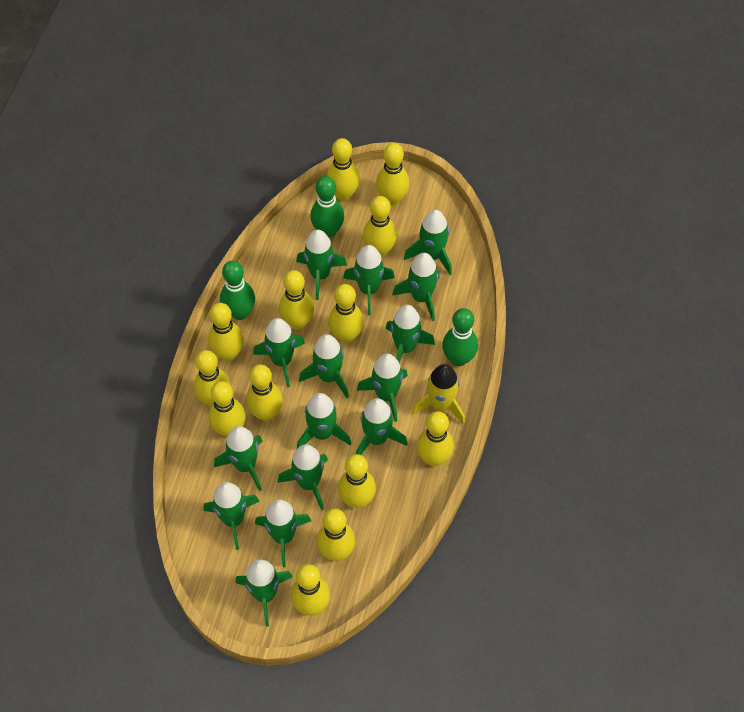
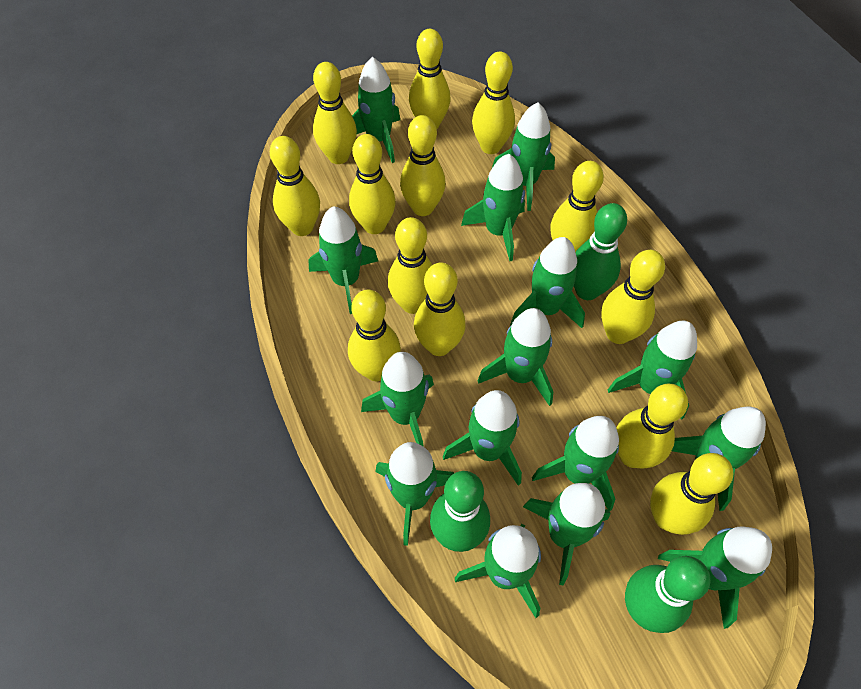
yellow rocket: [412,364,465,425] = 1 -> none = 0

